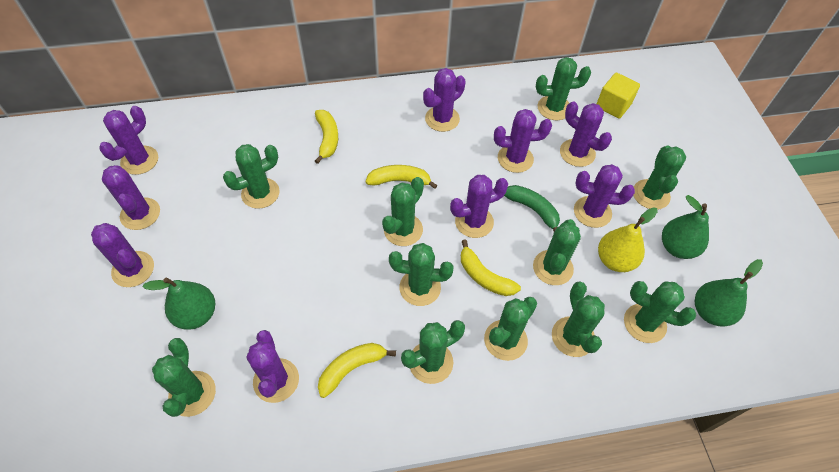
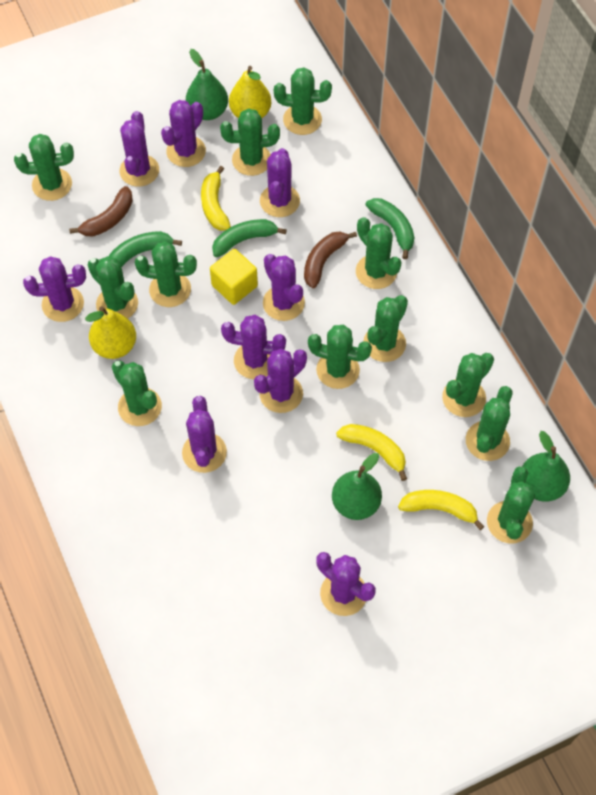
brown banana: none = 0 -> [69,186,133,236] [304,232,357,288] = 2
green banana: [504,185,560,232] = 1 -> [109,231,182,267] [212,219,287,257] [365,198,415,259] = 3
green cactus: [152,338,216,417] [223,144,280,209] [382,177,424,246] [389,243,454,306] [401,320,465,384] [484,297,537,361] [533,219,581,285] [536,57,591,120] [552,282,605,357] [624,281,696,343] [633,146,686,210] = 11 -> [14,134,74,201] [88,256,138,319] [112,361,162,426] [135,242,197,307] [220,109,280,176] [274,67,332,135] [308,325,372,389] [356,217,402,289] [364,295,408,362] [442,353,494,417] [466,386,512,461] [487,466,535,543] = 12
yellow banana: [315,110,338,164] [318,343,396,398] [365,165,438,189] [461,239,521,296] = 4 -> [201,166,231,231] [336,424,407,481] [398,490,485,530] = 3
yellow pear: [598,207,658,272] = 1 -> [85,306,136,359] [229,66,271,118] = 2

